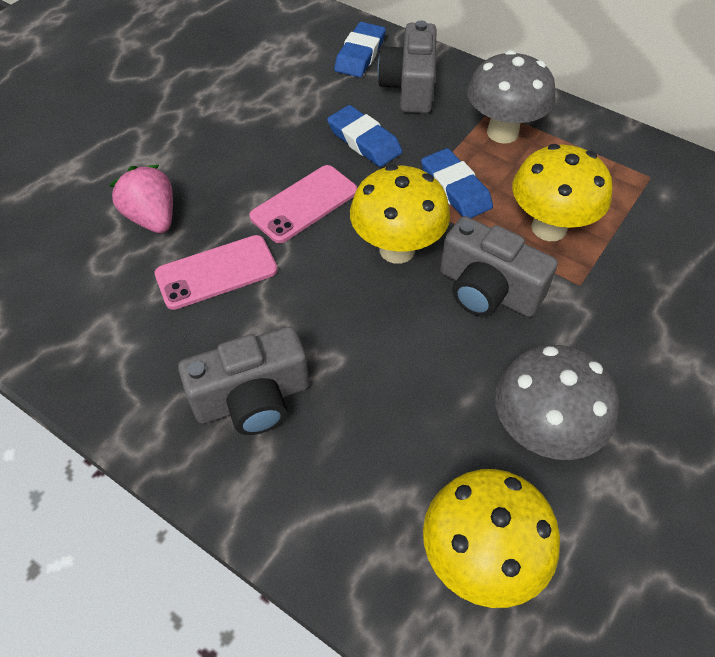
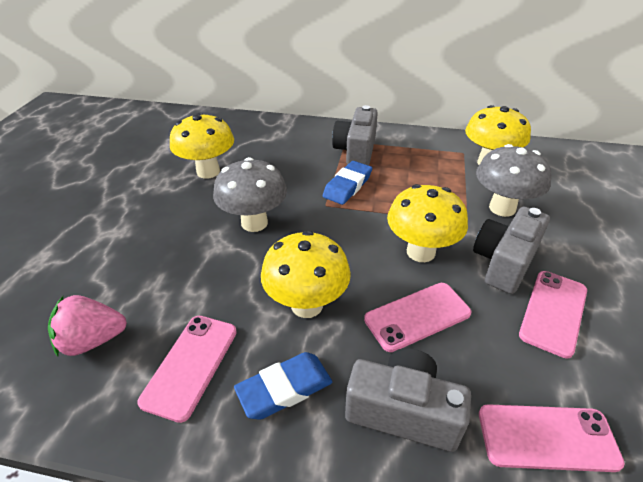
blue eraser: [327,105,402,167] [334,22,386,77] [421,148,493,218] = 3 -> [234,352,332,420] [323,161,372,205] = 2
pink phone: [155,235,278,310] [249,165,357,243] = 2 -> [138,316,237,423] [364,283,472,352] [479,404,625,472] [519,271,587,358] = 4
yellow mushroom: [350,165,450,264] [423,469,560,608] [512,144,613,241] = 3 -> [170,113,234,179] [261,231,351,318] [387,184,468,262] [465,105,531,165] = 4

